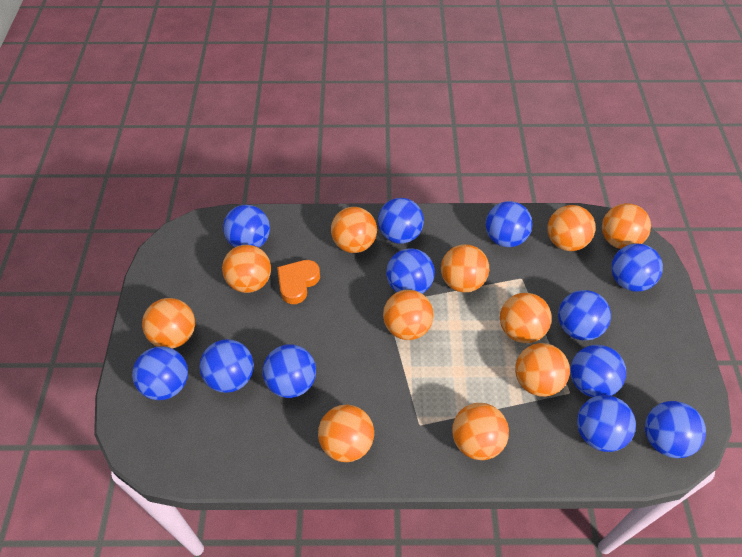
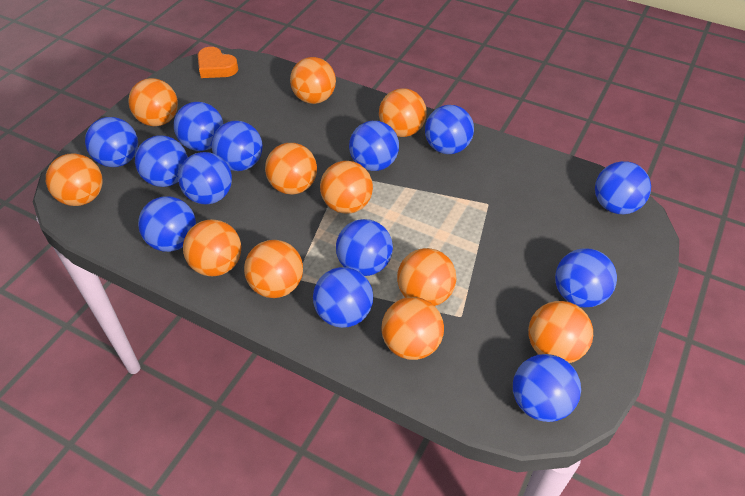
blue ball: [132,347,188,400] [199,339,254,393] [223,205,270,248] [263,344,316,398] [378,198,424,244] [386,248,435,294] [486,201,533,247] [558,290,611,341] [570,345,626,397] [577,395,636,452] [611,243,663,292] [645,401,706,458] = 12 -> [85,117,138,167] [135,136,188,187] [138,196,196,252] [174,102,223,151] [178,152,232,204] [212,121,263,171] [313,267,373,328] [336,219,393,276] [349,121,399,171] [425,105,474,154] [513,354,581,422] [555,248,617,307] [595,161,651,214] = 13

